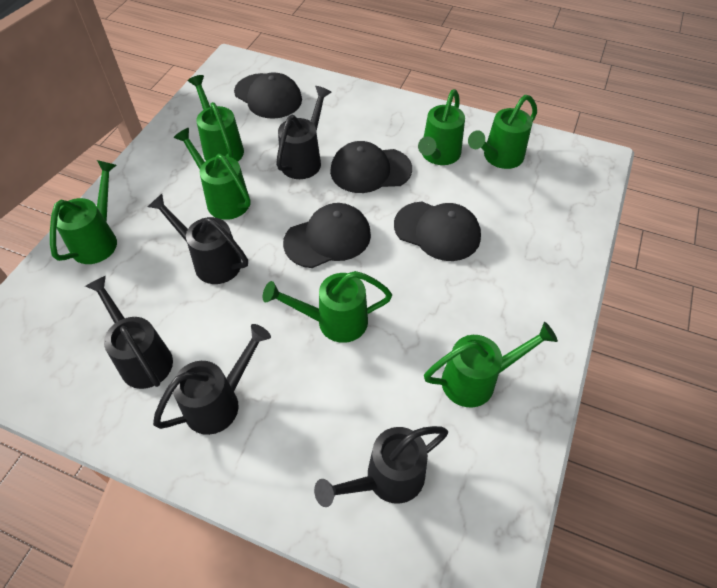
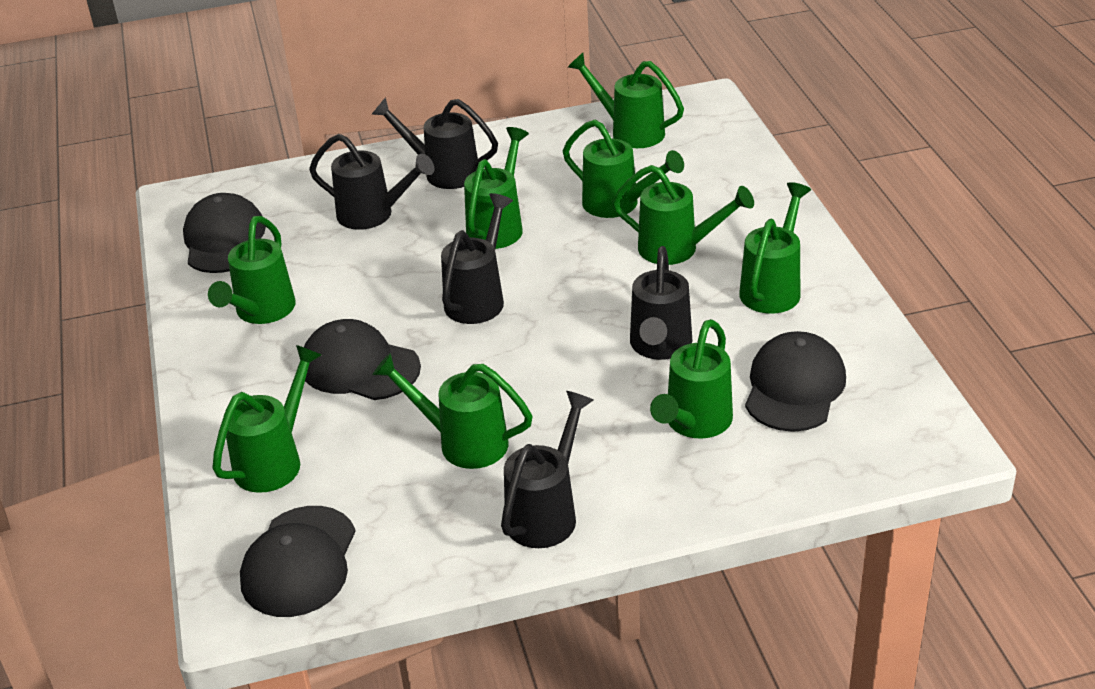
green watering can: [50,160,117,264] [173,128,251,220] [188,75,244,162] [263,271,392,343] [418,89,465,165] [424,322,558,407] [468,95,537,169] = 7 -> [208,216,296,324] [212,345,321,493] [373,353,533,469] [464,127,529,249] [563,120,684,218] [568,53,684,148] [612,165,754,265] [650,319,733,439] [739,182,811,314] = 9

